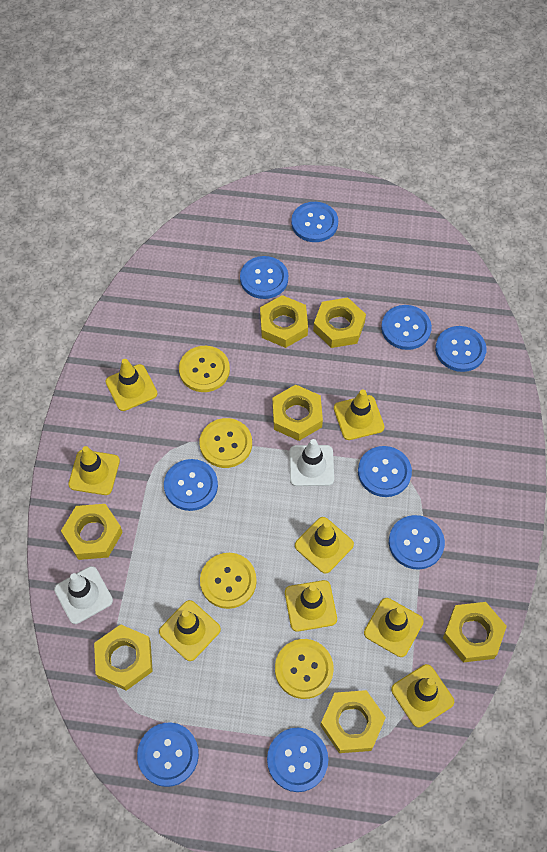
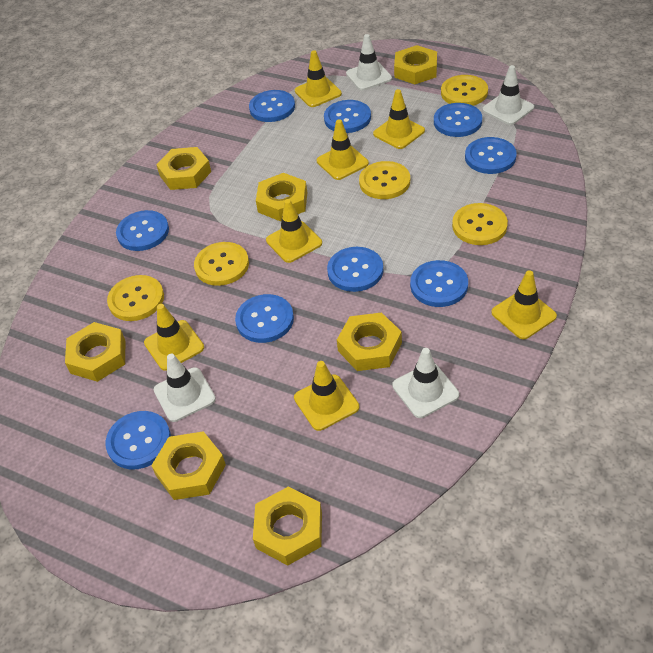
white traffic cone: [54,566,113,624] [289,439,334,486] = 2 -> [154,354,216,422] [346,34,392,90] [392,348,459,418] [482,65,534,125] = 4
yellow button: [179,346,230,392] [199,418,252,468] [200,553,257,609] [275,639,334,699] = 4 -> [107,275,164,321] [194,242,249,286] [359,161,410,199] [441,75,488,106] [452,203,508,245] = 5
yellow traffic cone: [68,446,120,495] [105,359,158,411] [159,600,221,661] [285,580,337,632] [295,517,354,574] [334,390,384,440] [364,598,424,657] [391,664,454,728] = 8 -> [144,304,204,371] [266,199,322,263] [294,361,359,431] [295,50,342,107] [317,119,369,180] [373,89,425,149] [491,270,557,339] = 7

